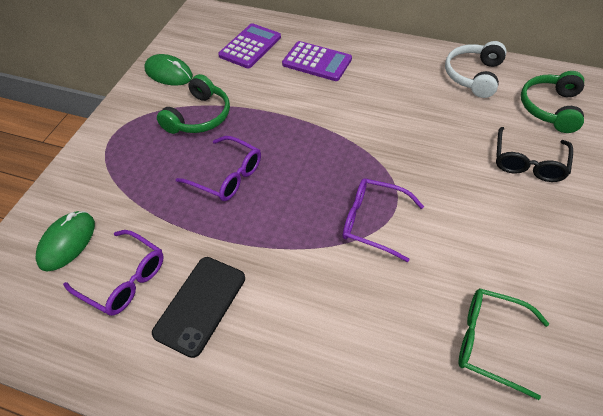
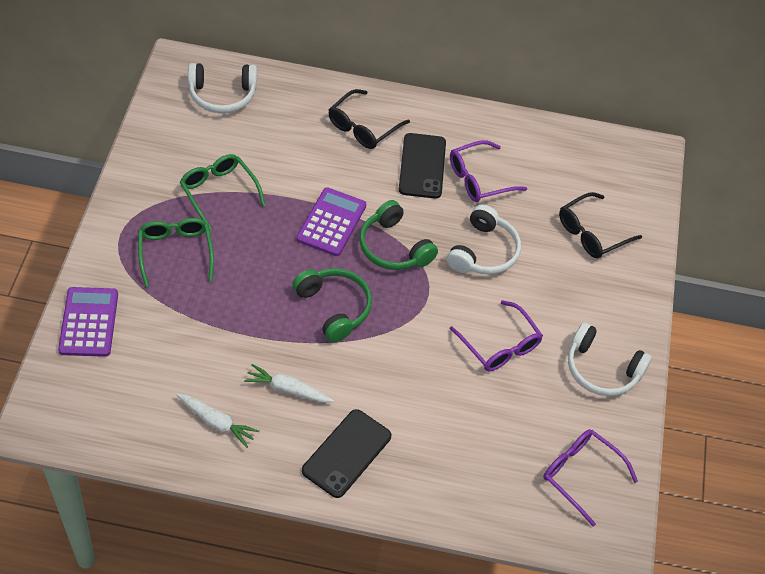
black glasses: [496,127,573,182] = 1 -> [328,89,410,149] [559,192,642,258] = 2
black phone: [152,257,245,358] = 1 -> [302,409,391,498] [399,133,446,199] = 2
green glasses: [458,288,549,400] = 1 -> [138,218,214,287] [180,154,266,230] = 2
green mouse: [35,211,95,272] [144,54,193,86] = 2 -> none = 0
white carrot: none = 0 -> [176,393,259,448] [244,364,334,403] = 2
white headphones: [445,41,507,98] = 1 -> [188,63,257,113] [447,204,521,275] [568,323,652,396] = 3

